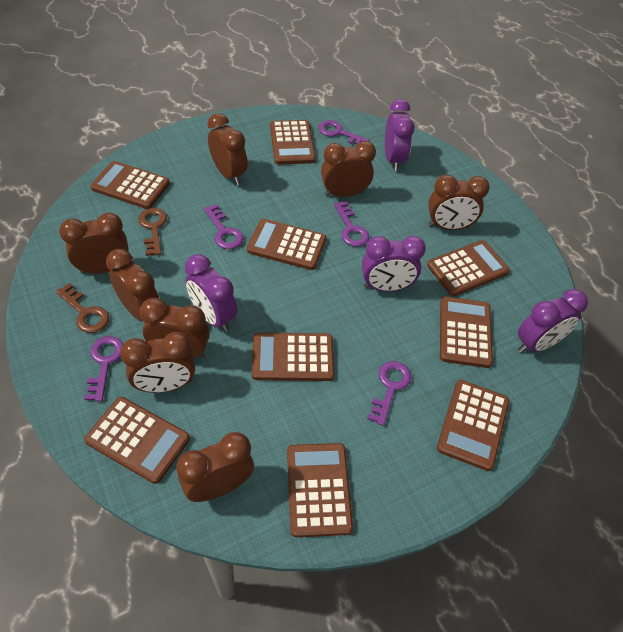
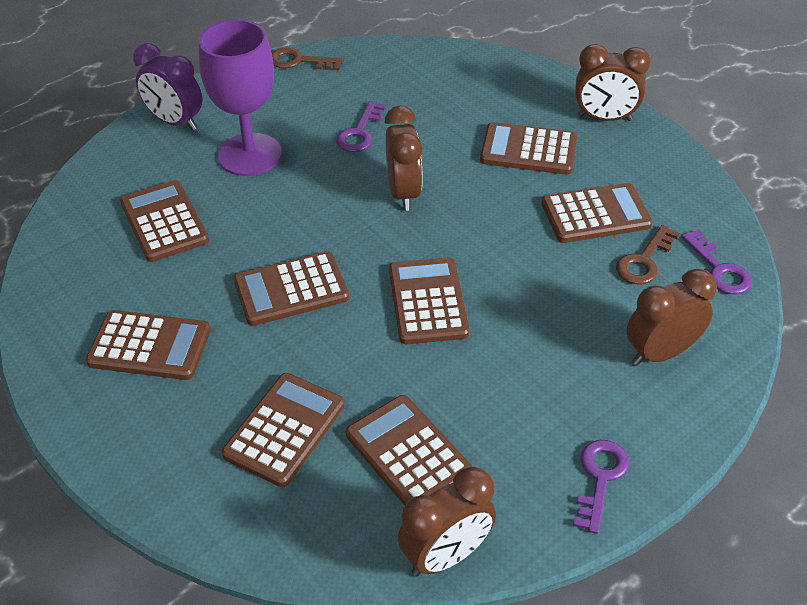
brown calculator: [84,397,190,484] [90,161,170,209] [247,219,326,270] [252,332,334,381] [270,120,316,165] [287,443,353,537] [427,240,510,296] [437,380,509,471] [440,296,493,368] = 9 -> [86,310,211,380] [120,180,209,262] [222,373,344,487] [234,252,349,326] [346,395,473,506] [389,258,469,344] [480,122,577,175] [542,183,653,243] = 8
brown clock: [59,213,129,274] [106,249,160,322] [120,332,195,393] [140,298,210,359] [176,432,254,502] [207,113,248,185] [321,141,376,197] [428,175,490,230] = 8 -> [385,105,423,211] [398,467,496,576] [575,44,651,121] [626,269,717,366] = 4
purple clock: [185,254,237,332] [362,236,426,292] [385,99,415,171] [518,289,588,353] = 4 -> [133,43,203,131] = 1
purple goblet: none = 0 -> [199,19,282,176] = 1
purple key: [84,336,123,402] [204,204,244,249] [319,120,370,145] [334,201,369,247] [367,361,411,426] = 5 -> [336,101,386,152] [573,440,629,534] [681,229,752,294] = 3

